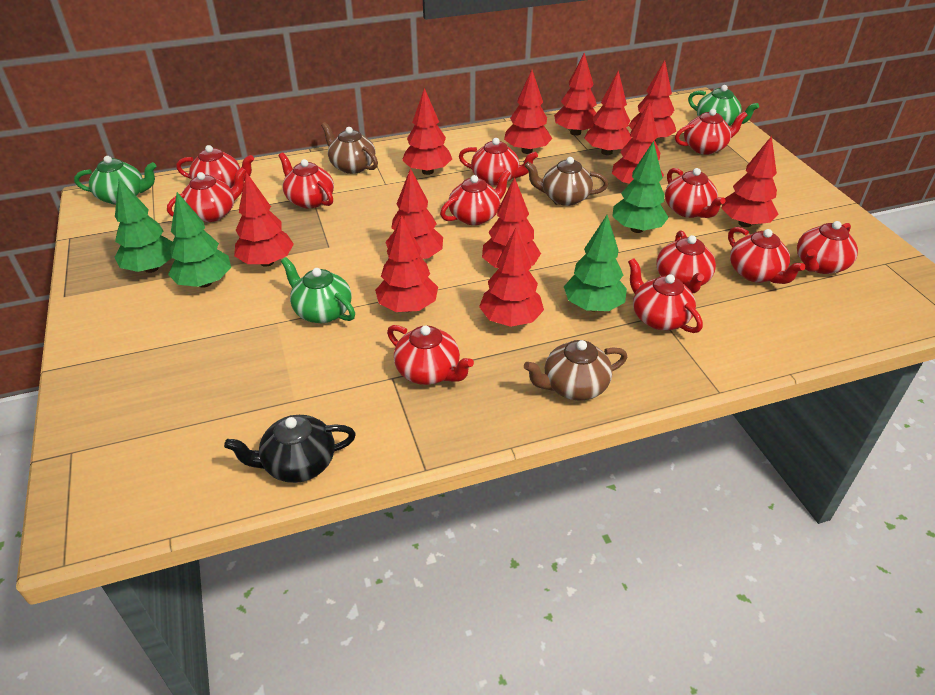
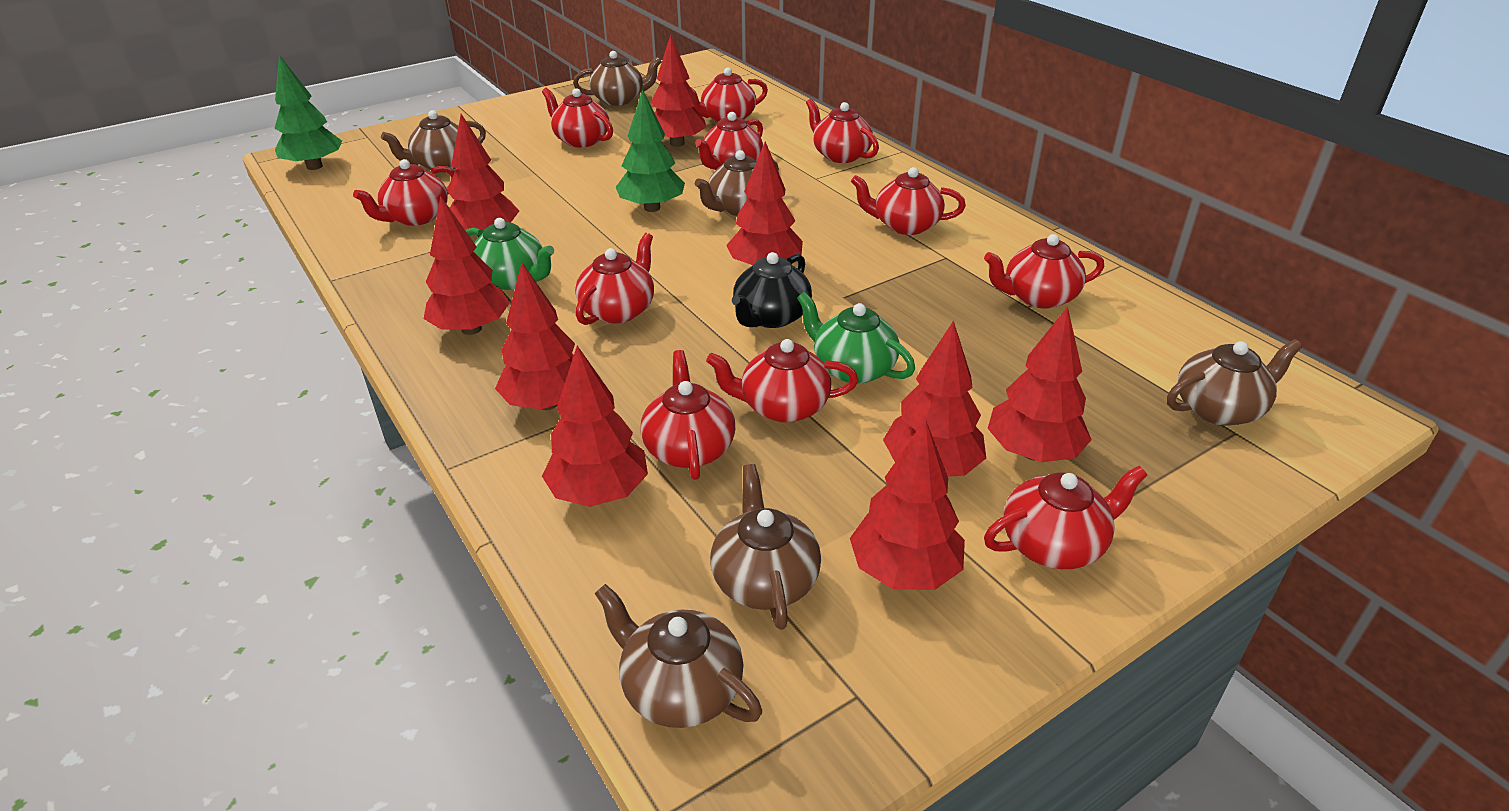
brown teapot: [321,122,378,174] [524,340,627,400] [525,157,608,206] = 3 -> [381,110,486,170] [573,51,662,106] [595,584,762,728] [695,150,779,216] [710,464,821,630] [1167,339,1303,425] = 6
green teapot: [74,156,157,205] [281,257,355,323] [688,85,759,126] = 3 -> [465,218,554,290] [797,292,915,384] = 2
green tree: [114,178,173,273] [168,192,231,288] [564,215,627,312] [612,141,669,233] = 4 -> [274,55,342,170] [616,89,685,212] = 2
red teapot: [167,167,246,222] [176,145,254,188] [278,152,334,208] [387,325,474,385] [440,170,511,225] [459,138,538,185] [628,258,703,333] [656,230,716,293] [665,168,726,218] [675,109,748,155] [728,227,805,284] [797,221,858,274] = 12 -> [353,159,455,226] [542,88,613,148] [575,233,654,325] [640,350,735,480] [690,67,768,123] [695,112,763,170] [706,339,858,423] [806,99,879,163] [851,167,966,235] [984,234,1104,309] [984,466,1147,569] = 11
red tree: [234,172,294,267] [375,215,438,312] [385,168,443,259] [402,88,452,175] [479,228,544,327] [482,177,541,268] [504,70,552,154] [554,53,597,136] [584,70,632,155] [612,102,664,184] [629,60,676,142] [721,136,779,227] = 12 -> [424,195,510,335] [447,114,519,238] [495,263,575,410] [542,346,648,507] [651,35,706,147] [726,141,803,265] [850,419,965,590] [883,320,986,477] [988,306,1092,462] = 9

